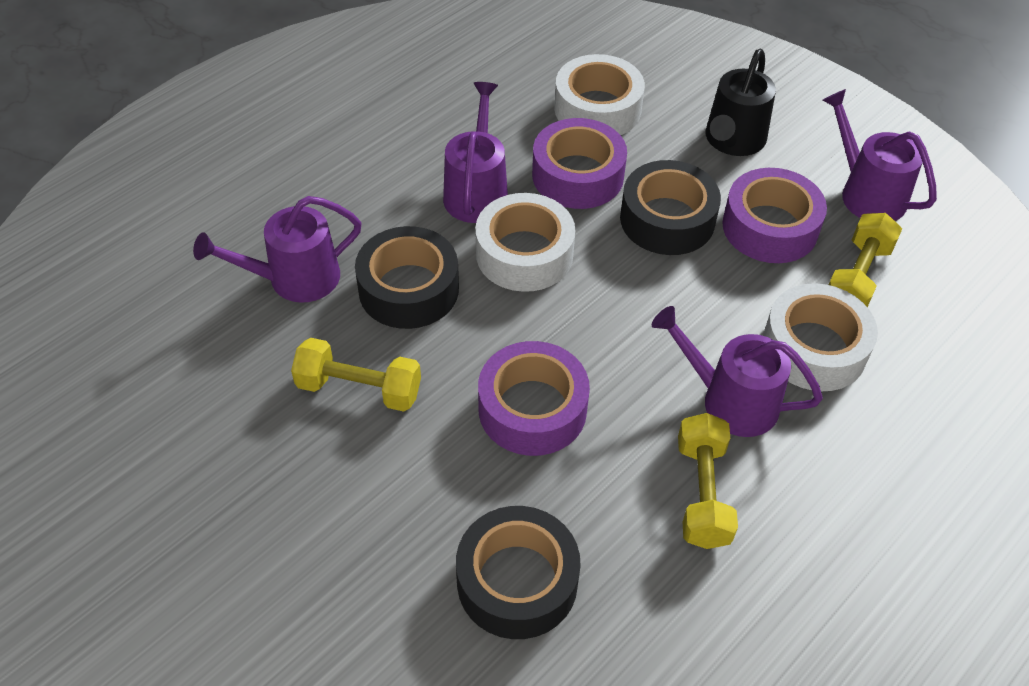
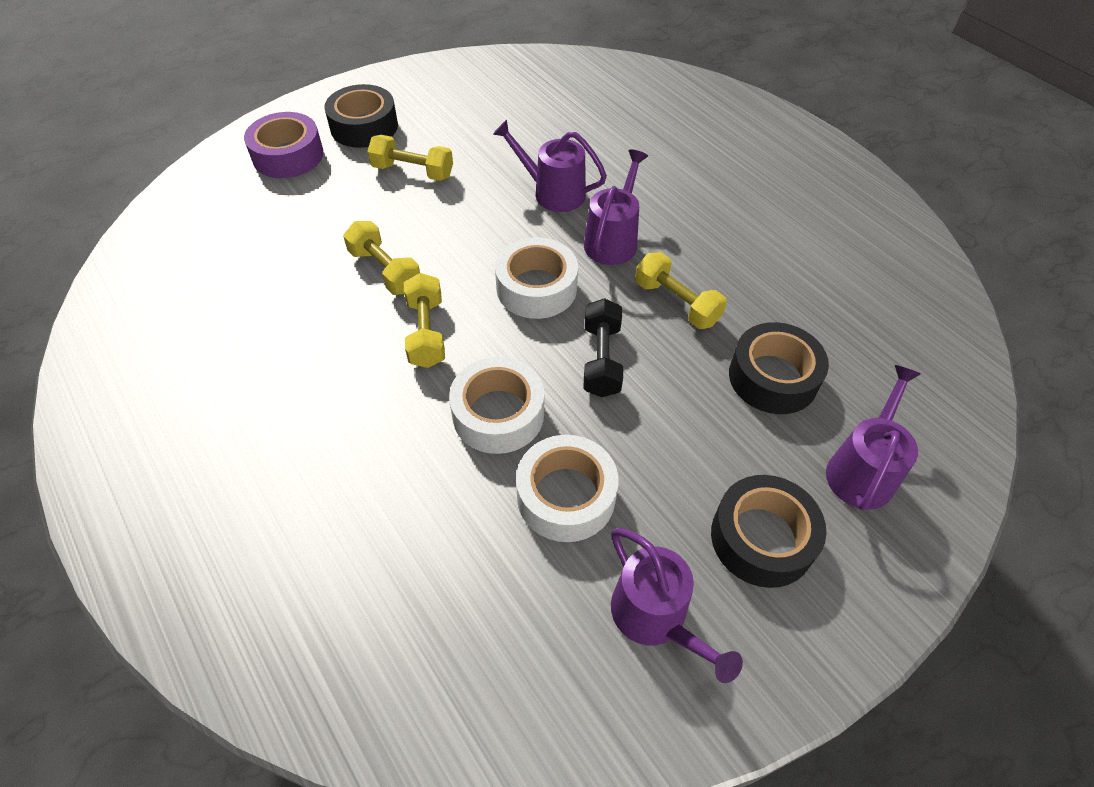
black dumbbell: none = 0 -> [584,298,623,397] = 1
black watering can: [706,49,776,156] = 1 -> none = 0
purple tape: [478,341,590,456] [532,118,627,209] [722,168,827,263] = 3 -> [244,112,323,178] = 1
yellow dumbbell: [291,338,421,412] [678,413,738,549] [829,213,902,307] = 3 -> [343,221,420,295] [367,135,453,181] [404,273,445,368] [635,252,727,329] = 4

